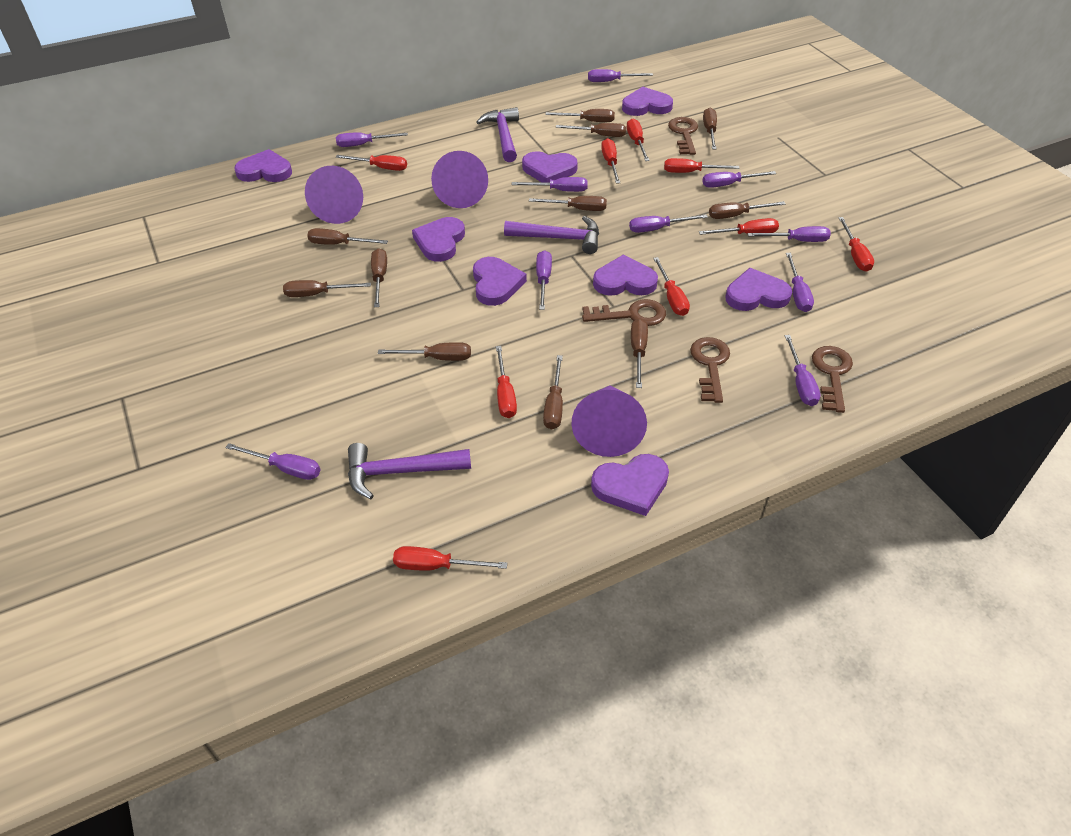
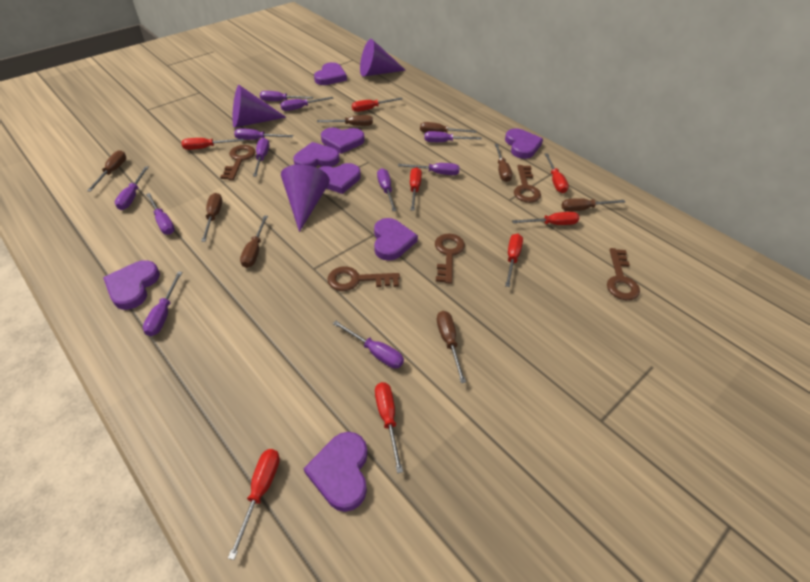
brown key: [582,299,666,326] [668,117,698,155] [690,337,730,403] [812,346,853,413] = 4 -> [220,145,256,180] [327,266,400,291] [435,234,465,284] [514,165,541,203] [607,248,640,300] = 5
brown screwdriver: [283,280,371,297] [307,228,388,245] [371,248,387,307] [378,342,471,361] [529,196,607,211] [543,355,563,430] [545,109,615,122] [556,123,626,137] [631,319,648,388] [703,108,717,149] [709,201,786,219] = 11 -> [87,150,126,192] [201,193,223,242] [240,216,268,268] [317,115,373,126] [420,122,476,133] [437,311,466,383] [495,144,512,182] [561,198,625,211] = 8
purple hammer: [348,443,471,499] [476,107,519,162] [504,216,599,254] = 3 -> none = 0
purple screwdriver: [225,443,320,480] [336,132,408,147] [512,177,588,192] [536,250,552,310] [588,69,653,82] [629,214,708,233] [703,171,776,188] [748,226,831,242] [785,335,821,406] [786,253,814,312] = 10 -> [115,166,149,210] [143,271,182,336] [146,193,175,235] [234,129,293,140] [253,138,269,177] [260,91,313,101] [280,97,333,111] [333,321,404,368] [377,168,397,211] [398,163,460,175] [424,131,482,142] = 11
red screwdriver: [336,155,407,171] [393,546,507,571] [496,346,517,418] [601,138,620,184] [627,118,650,161] [653,257,690,316] [664,158,740,173] [699,218,779,235] [838,217,874,271] = 9 -> [181,138,244,150] [228,449,280,560] [352,97,402,112] [375,382,403,473] [410,167,422,211] [505,233,523,287] [512,212,579,225] [545,153,569,193] = 8

